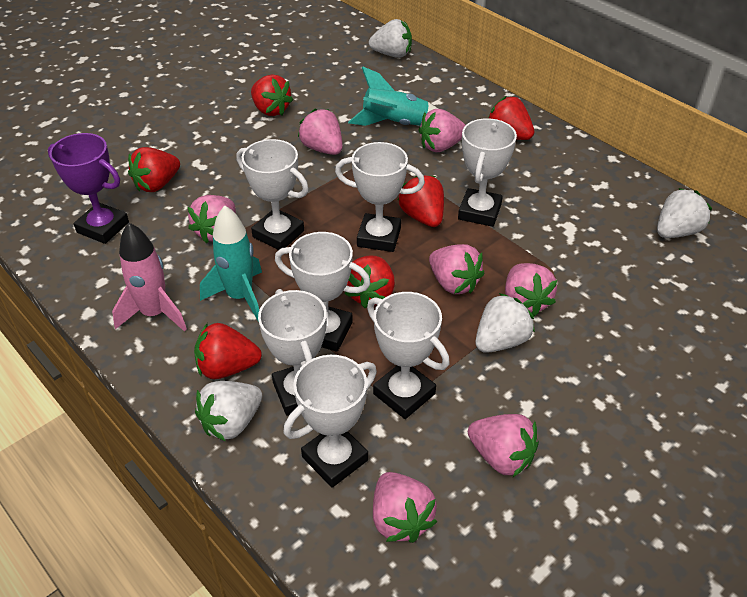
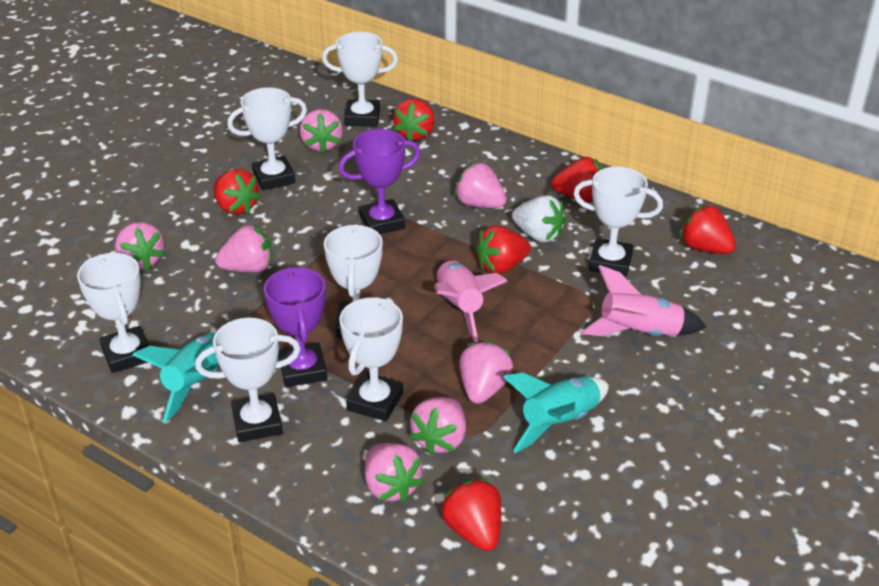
pink rocket: [112,223,187,332] = 1 -> [434,260,507,342] [581,265,707,336] = 2
purple trophy: [48,133,129,244] = 1 -> [264,267,327,387] [338,129,421,234] = 2
white strawberry: [195,381,262,442] [369,19,412,58] [476,293,535,353] [657,188,712,238] = 4 -> [512,195,566,243] = 1

